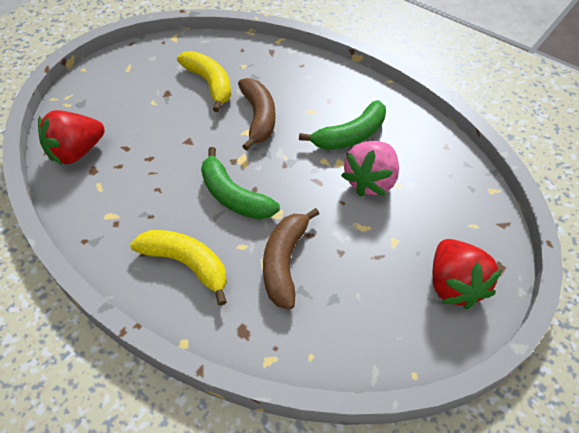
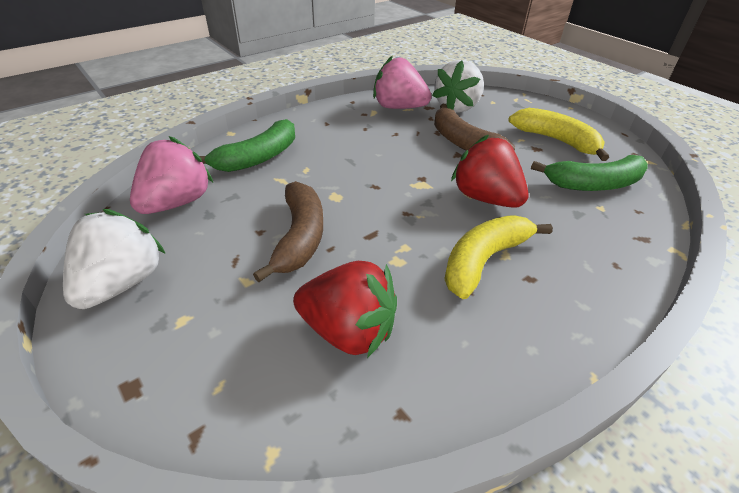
pink strawberry: [341,141,399,197] = 1 -> [130,136,213,214] [373,56,432,109] = 2
white strawberry: none = 0 -> [63,209,166,309] [432,60,484,113] = 2

